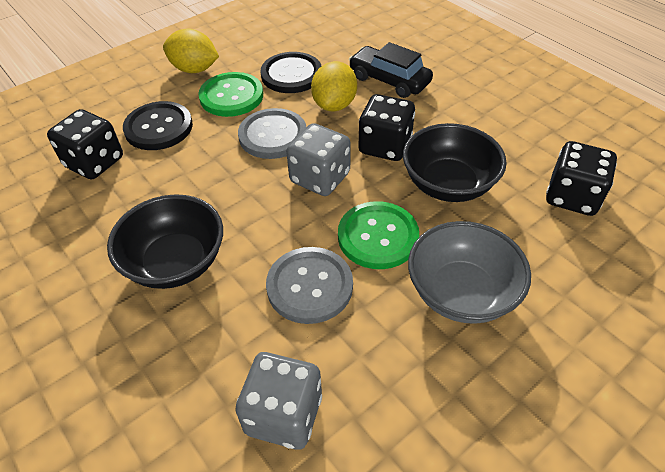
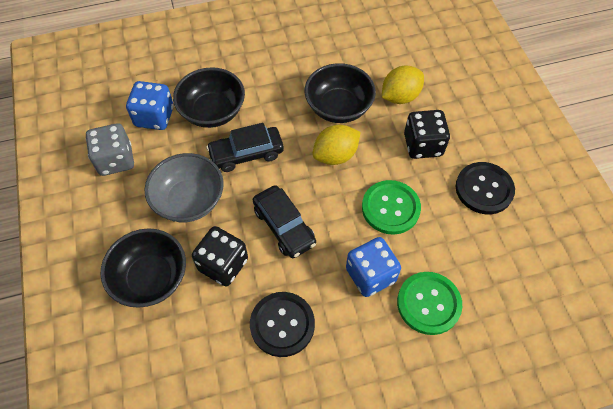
black bowl: [107,194,223,289] [403,123,507,202] = 2 -> [100,228,186,308] [173,67,245,128] [304,63,376,123] = 3
black car: [349,42,433,98] = 1 -> [206,123,284,172] [253,185,316,258] = 2
black dice: [47,109,123,179] [358,94,415,161] [546,141,617,216] = 3 -> [192,226,248,286] [404,110,450,159] = 2
blue dice: none = 0 -> [126,81,174,130] [346,237,401,297] = 2
grey button: [238,108,306,159] [266,247,353,324] = 2 -> none = 0
grey dice: [235,352,322,450] [286,123,351,196] = 2 -> [86,123,134,176] = 1

